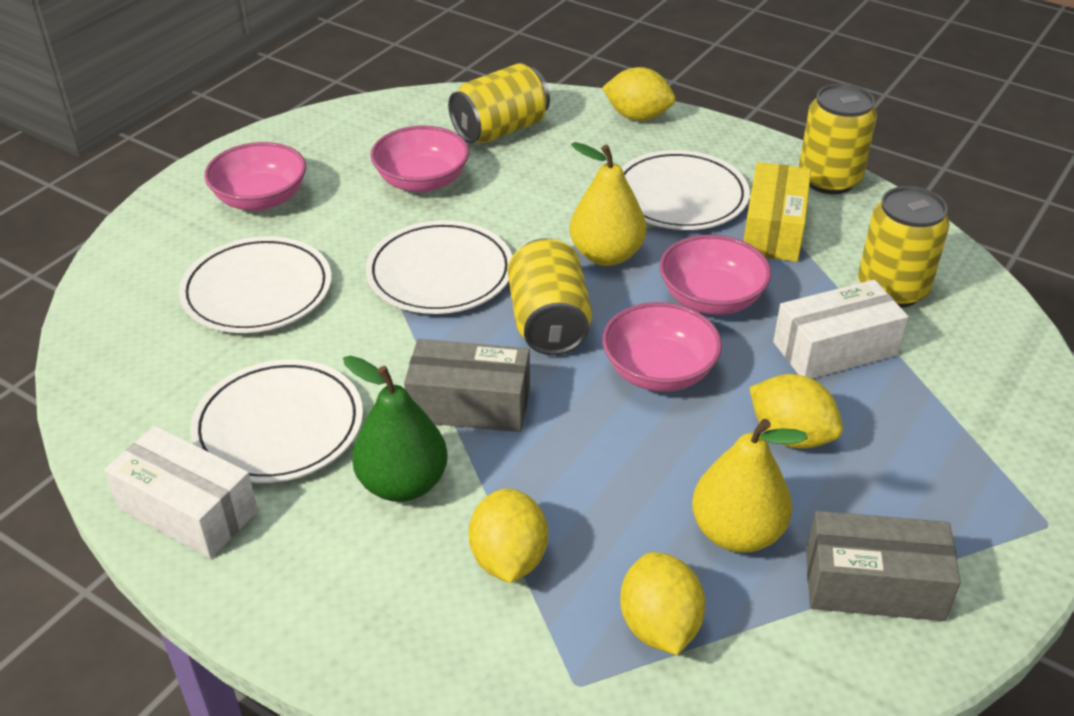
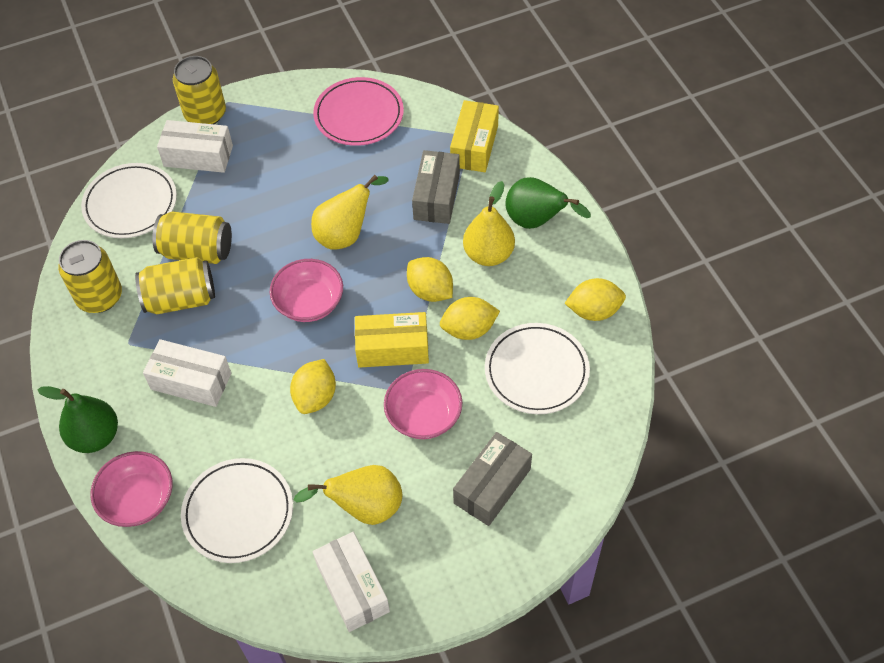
green pear: [343,355,448,502] = 1 -> [38,386,118,453] [505,177,591,229] = 2
pink bowl: [204,142,306,211] [370,125,469,193] [602,302,722,392] [659,234,771,315] = 4 -> [90,451,172,527] [270,259,343,322] [384,369,462,439] = 3
pink plate: none = 0 -> [313,77,404,146] = 1
white box: [104,426,258,558] [773,280,908,379] = 2 -> [143,339,231,407] [157,120,233,173] [313,532,390,632] = 3
white plate: [179,236,332,333] [190,359,363,483] [366,220,512,314] [621,150,750,230] = 4 -> [81,163,177,238] [181,458,293,563] [485,323,590,414] = 3
yellow box: [744,162,811,262] = 1 -> [355,312,429,368] [450,100,499,172] = 2
yellow pear: [570,142,646,266] [692,419,808,553] = 2 -> [294,465,402,525] [311,175,389,250] [463,181,515,266] = 3

